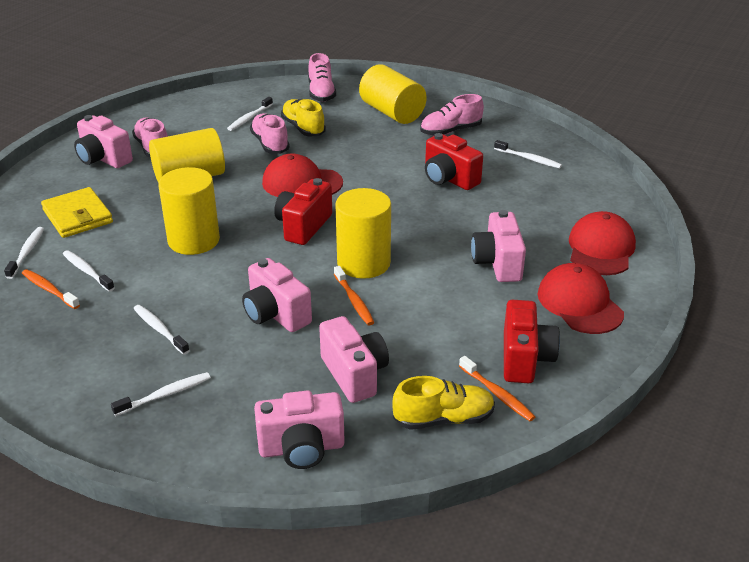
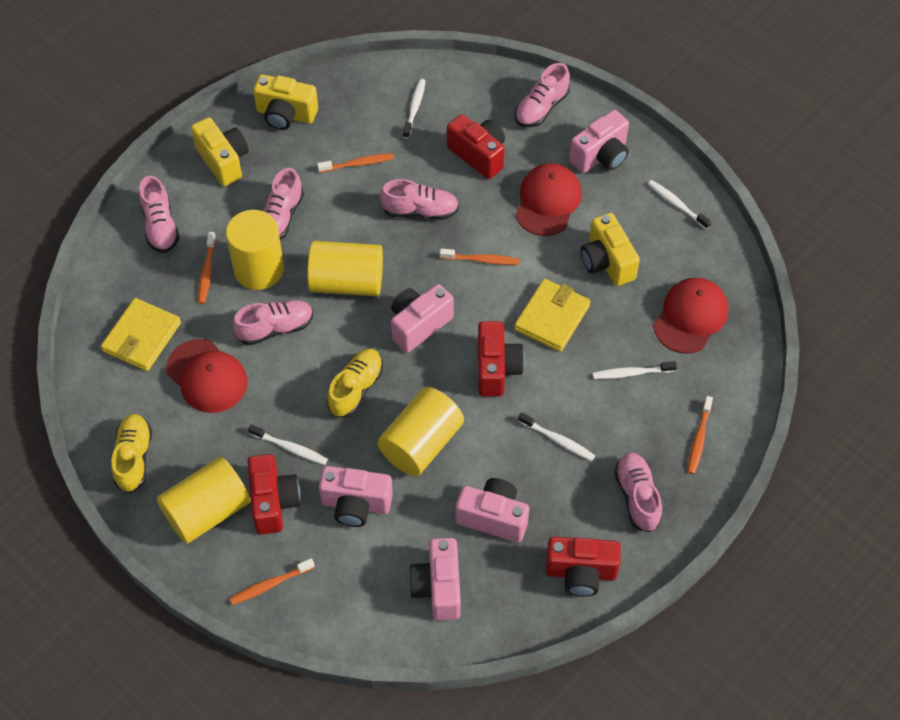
orange toothbrush: [22,269,80,309] [334,266,374,326] [459,356,535,421] = 3 -> [198,232,216,304] [229,558,315,605] [317,153,394,173] [440,249,520,265] [687,396,713,474] = 5
pink shoe: [132,117,168,158] [250,113,290,154] [308,53,336,102] [420,94,484,136] = 4 -> [139,176,179,253] [232,300,313,345] [263,168,304,240] [380,179,459,220] [515,63,570,127] [614,452,662,532] = 6
red camera: [274,178,332,245] [425,133,483,190] [504,300,560,383] = 3 -> [247,454,301,535] [447,114,505,179] [478,321,525,396] [546,537,621,597] = 4
white toothbrush: [4,227,44,279] [63,250,115,292] [111,372,211,416] [133,305,190,355] [227,97,273,131] [494,140,562,168] = 6 -> [248,424,328,465] [403,79,426,139] [518,412,595,461] [593,361,677,379] [648,180,711,230] = 5
yellow camera: none = 0 -> [191,117,249,186] [253,74,318,130] [581,213,640,286] = 3
yellow wallet: [41,187,113,238] = 1 -> [101,298,181,371] [514,279,591,352] = 2

